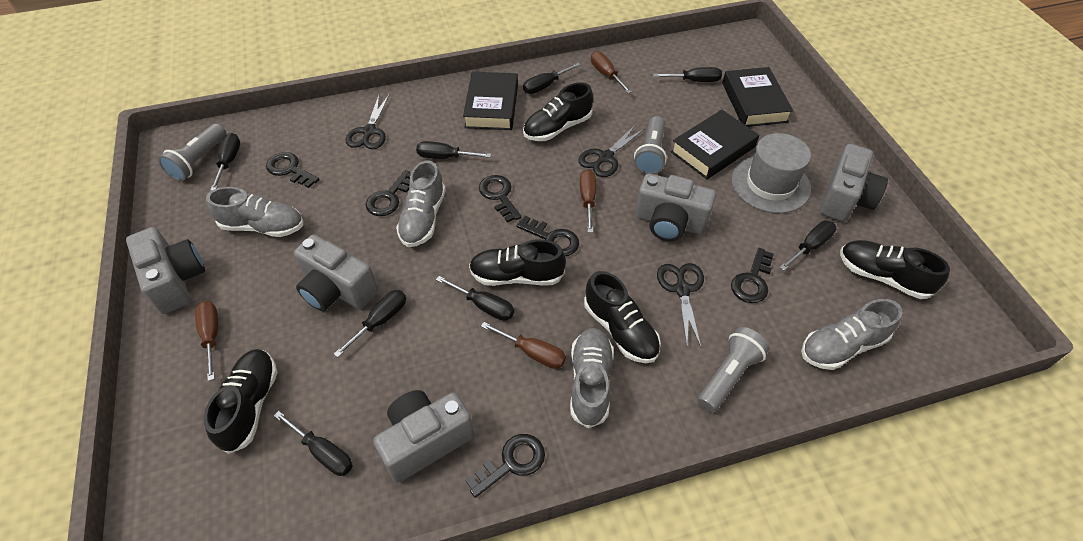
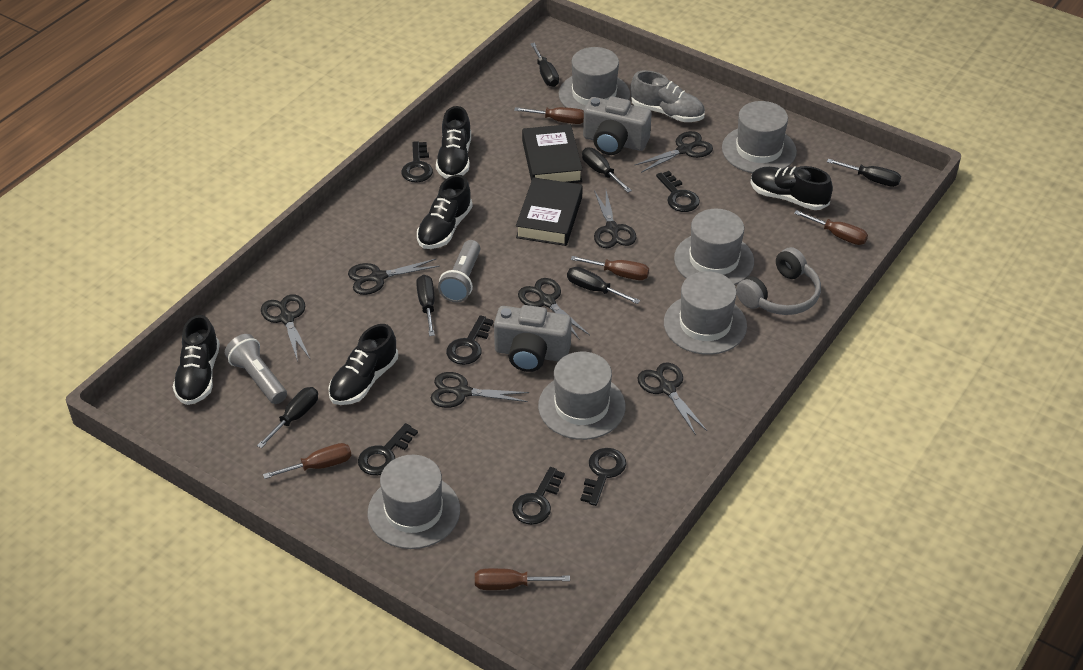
black book: [463,72,518,130] [671,110,759,179] [722,67,793,127] = 3 -> [516,177,583,246] [522,124,583,183] = 2
black scissors: [346,95,389,149] [578,124,644,177] [657,263,704,347] = 3 -> [261,294,311,362] [348,259,440,295] [431,372,529,408] [518,278,590,340] [594,190,637,248] [634,131,713,173] [638,363,707,435] = 7
black screwdriver: [210,133,240,191] [274,411,353,476] [334,290,406,357] [416,141,491,159] [436,276,514,321] [523,63,581,94] [653,67,722,82] [779,221,836,271] = 8 -> [257,387,318,448] [416,275,435,336] [530,43,559,87] [567,267,640,304] [582,147,632,192] [827,159,901,187] = 6
brown screwdriver: [195,301,218,381] [481,322,566,369] [580,169,596,233] [591,51,632,94] = 4 -> [263,443,352,479] [475,568,570,590] [514,107,584,124] [571,256,649,280] [794,210,868,245] = 5
grey camera: [126,227,205,314] [294,234,378,311] [373,390,474,483] [635,173,716,241] [820,144,888,222] = 5 -> [494,305,571,372] [583,96,652,155] = 2
grey flashlight: [158,124,226,181] [634,116,667,174] [698,327,770,412] = 3 -> [225,334,287,404] [438,240,480,302] = 2
grey hat: [731,133,811,214] = 1 -> [368,455,460,549] [538,352,626,440] [559,47,630,111] [664,271,747,355] [674,209,754,285] [722,101,797,173] = 6
grey headphones: none = 0 -> [736,247,821,315] = 1
grey shoe: [206,187,303,237] [396,160,446,247] [570,328,614,428] [801,299,902,370] = 4 -> [631,70,705,122] = 1

